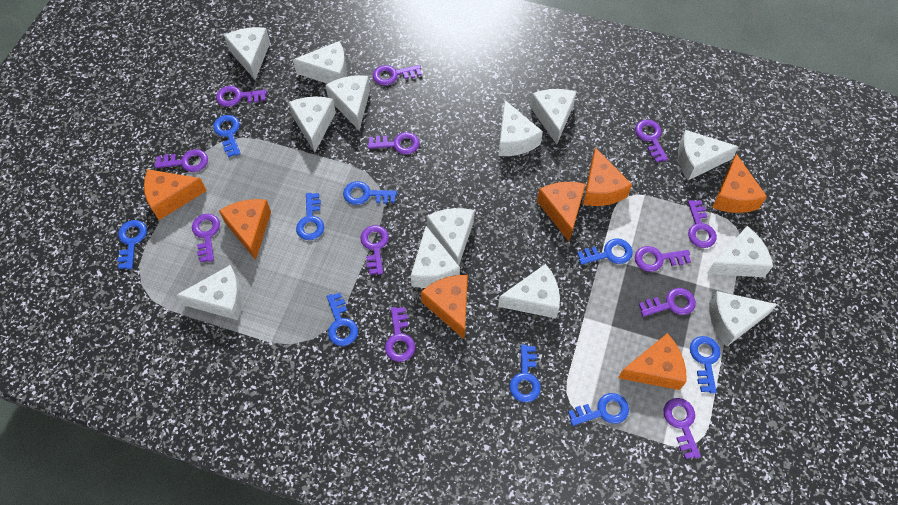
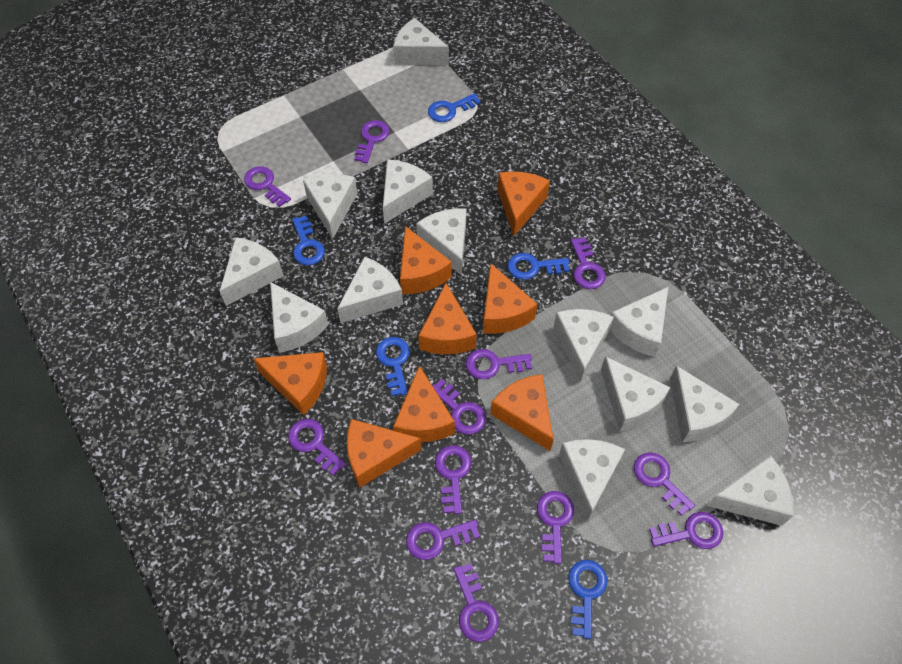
blue key: [118,220,147,269] [213,115,241,157] [296,193,324,240] [327,293,358,346] [343,181,397,205] [510,345,541,403] [568,393,629,426] [577,239,633,265] [690,336,721,393] = 9 -> [292,216,325,265] [376,337,410,396] [428,93,481,122] [508,253,570,280] [568,560,607,639] = 5
orange cheese: [144,169,207,220] [219,199,271,260] [421,275,468,340] [537,182,586,242] [583,147,632,206] [618,333,687,390] [712,154,767,213] = 7 -> [253,352,327,415] [347,419,422,487] [393,365,455,442] [400,226,452,294] [418,283,477,354] [483,263,538,334] [490,374,554,451] [497,172,550,236] = 8

